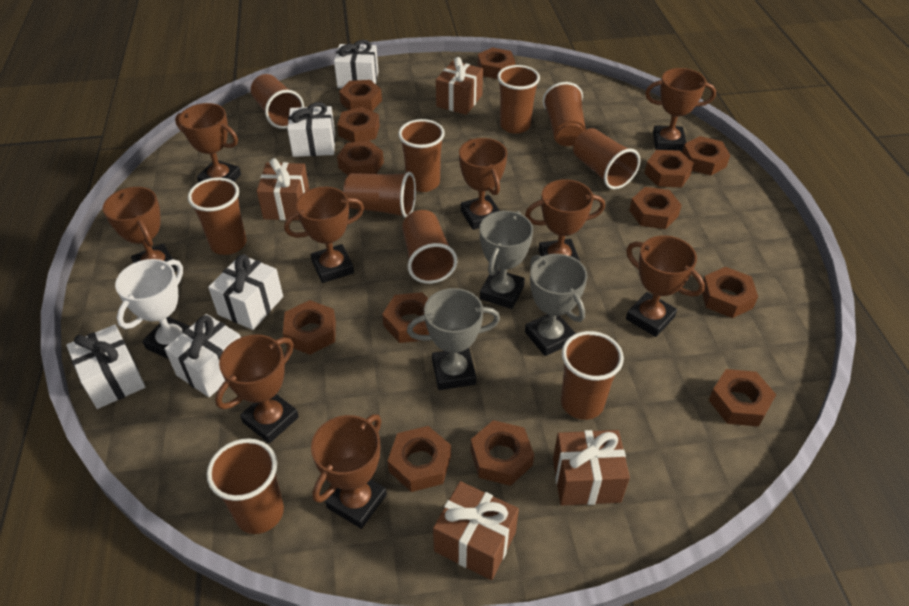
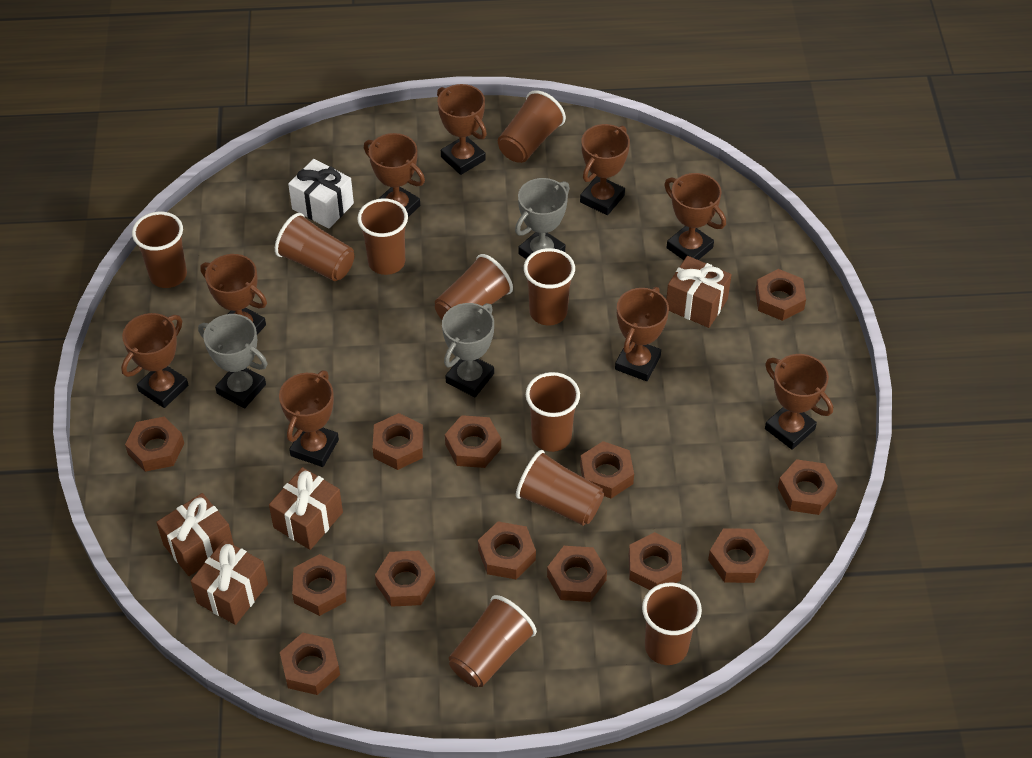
white gift: [66,325,145,409] [164,314,241,397] [208,254,283,330] [287,102,335,157] [334,40,379,88] = 5 -> [288,159,354,229] = 1
white trophy: [115,259,191,359] = 1 -> none = 0

